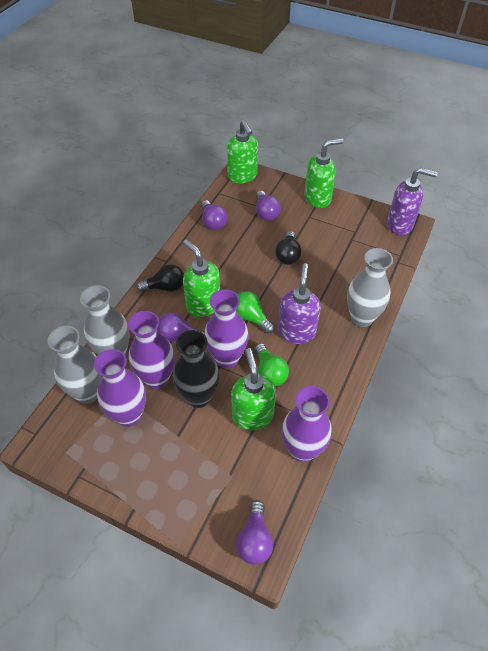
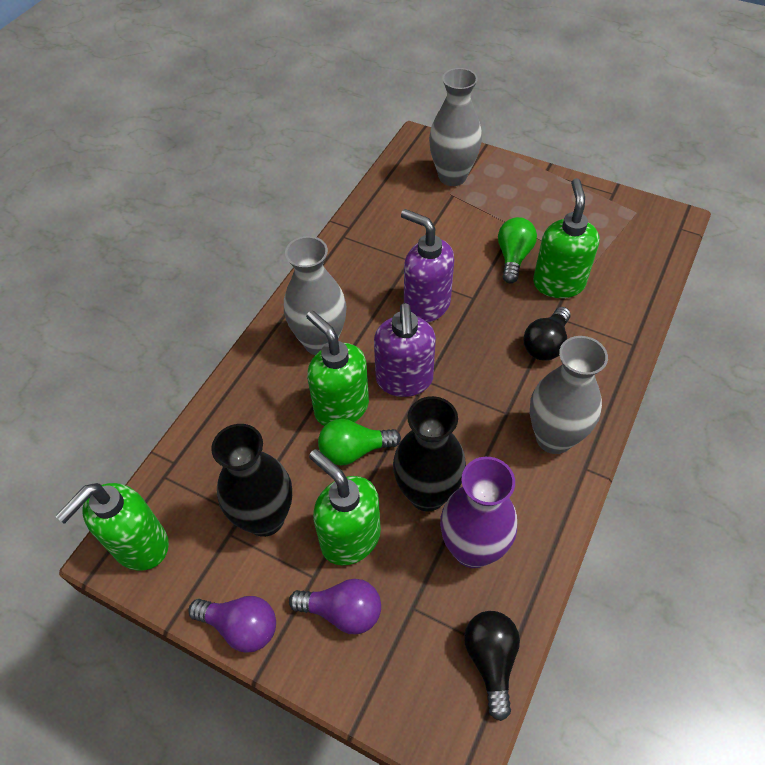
black vase: [173,330,220,408] = 1 -> [211,424,292,537] [393,396,466,511] = 2
purple light bulb: [157,313,205,342] [201,200,227,230] [236,500,273,565] [256,191,281,221] = 4 -> [189,596,276,653] [289,579,381,634] = 2
purple vase: [94,349,146,427] [128,311,175,389] [204,289,249,368] [282,386,332,462] = 4 -> [440,457,517,568] = 1

